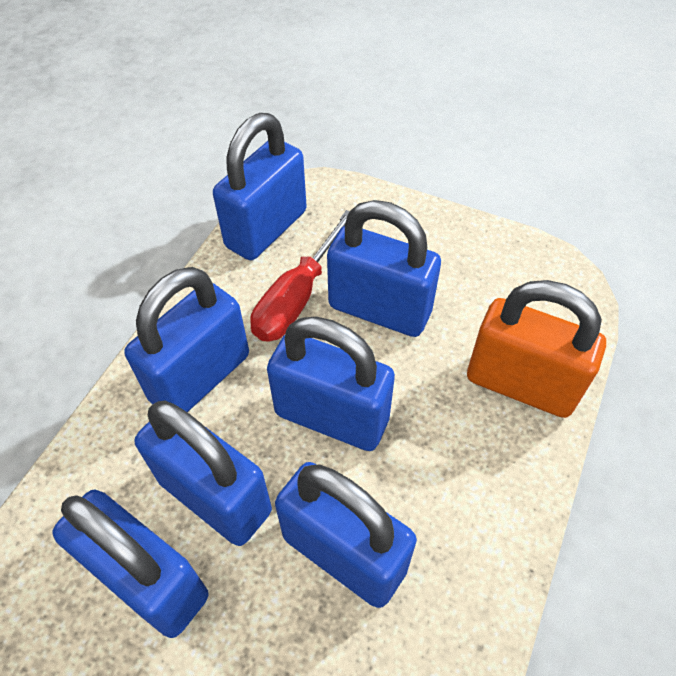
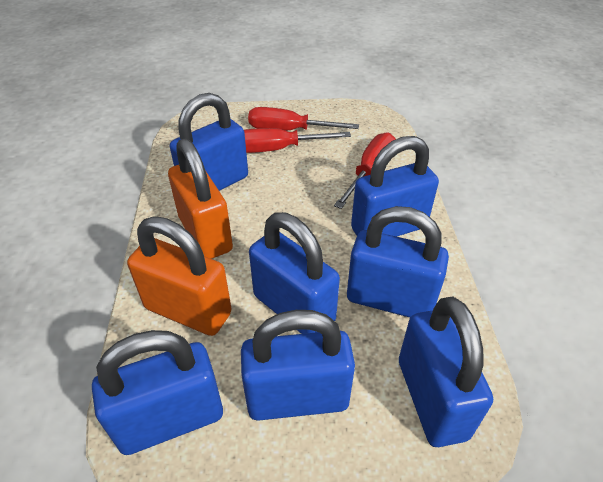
orange padlock: [467,280,606,418] = 1 -> [127,216,232,336] [168,138,233,259] = 2
red screwdriver: [250,210,350,342] = 1 -> [244,128,351,153] [248,107,359,131] [334,132,396,209] = 3

